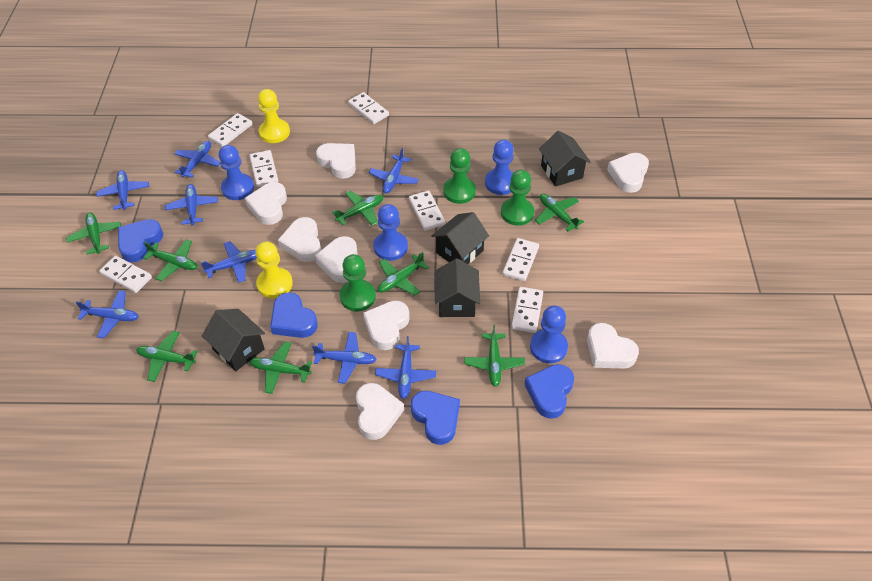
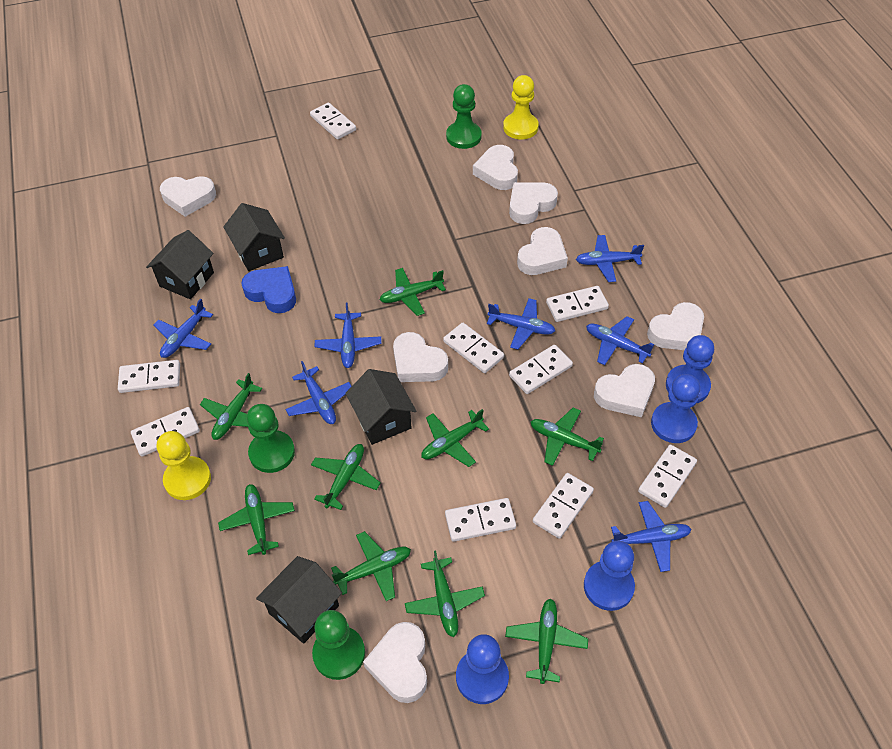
blue heart: [118,219,163,262] [270,292,318,338] [411,391,460,445] [524,364,574,419] = 4 -> [241,266,296,313] = 1
blue plane: [75,291,139,338] [96,170,149,210] [165,184,218,226] [174,141,220,178] [201,241,257,283] [312,332,377,384] [369,148,419,194] [375,336,436,399] = 8 -> [153,299,213,358] [286,361,352,424] [315,303,381,368] [487,298,555,350] [576,235,644,282] [586,316,654,365] [611,501,691,572] = 7
green plane: [66,212,121,255] [136,331,198,382] [143,239,197,281] [250,341,312,394] [332,191,384,226] [378,252,429,296] [464,325,525,387] [535,194,584,231] = 8 -> [200,373,262,440] [218,484,295,555] [311,444,381,510] [331,531,411,601] [379,268,446,316] [405,550,485,637] [421,409,489,467] [505,598,588,684] [531,408,604,466] = 9
white domino: [99,256,152,293] [208,113,253,147] [249,150,278,187] [348,92,389,124] [409,191,445,231] [503,238,539,281] [511,287,543,333] = 7 -> [118,360,180,393] [131,407,200,457] [310,102,356,140] [443,323,504,373] [445,498,516,542] [509,345,573,394] [533,473,594,539] [546,286,609,322] [638,445,697,508] = 9

